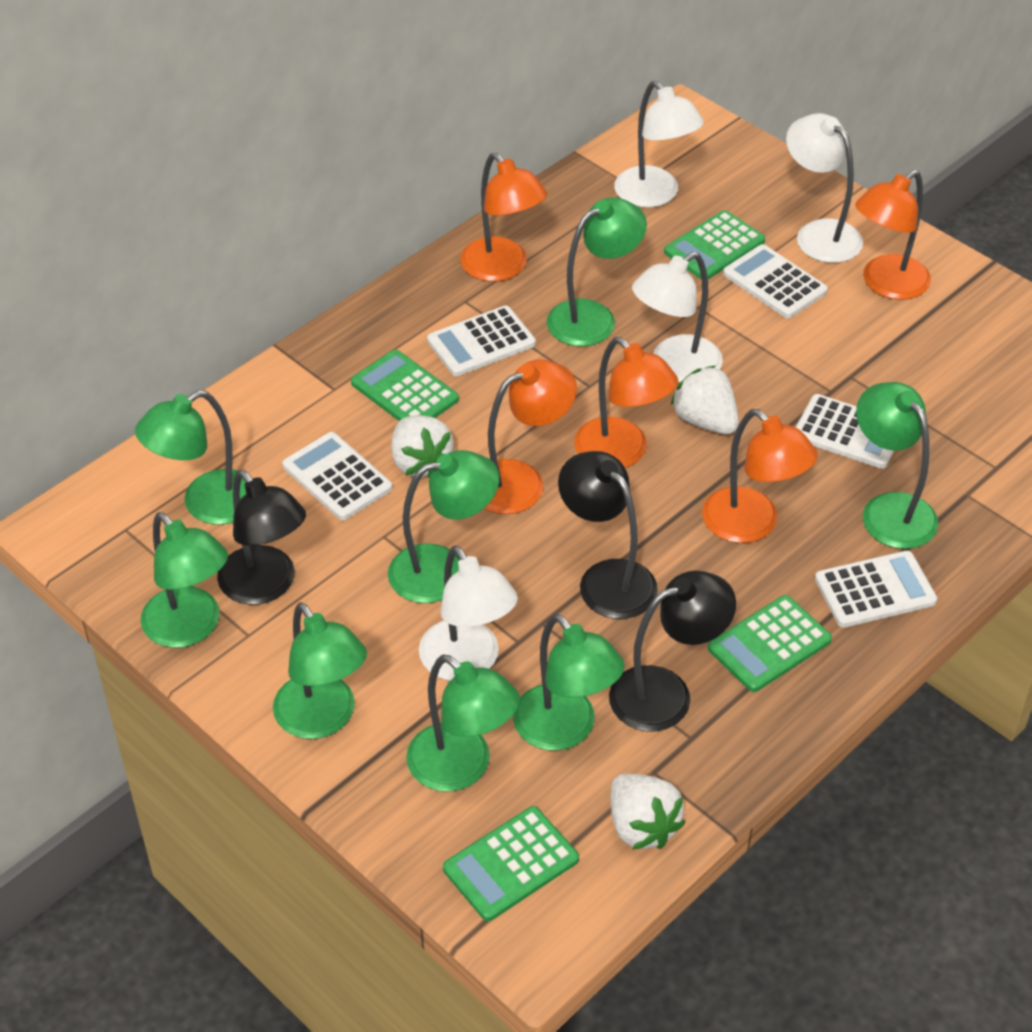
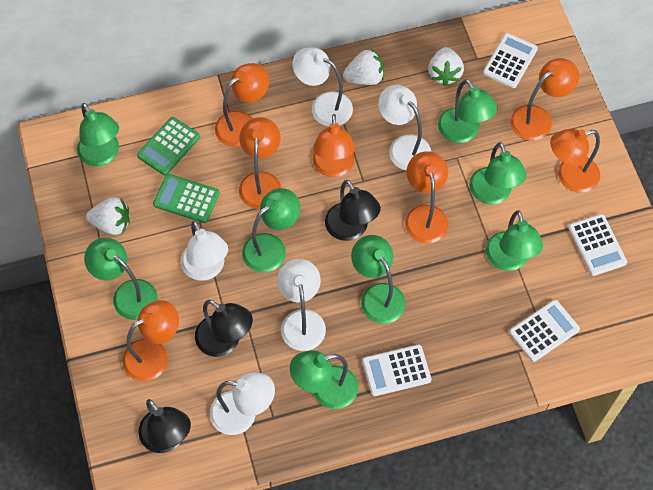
green calculator: [351,350,459,421] [443,806,579,921] [664,210,765,279] [708,595,832,692] = 4 -> [137,117,200,175] [153,174,220,223] = 2
orange lamp: [460,153,547,282] [484,360,577,514] [574,337,678,468] [702,409,818,543] [855,170,931,300] = 5 -> [122,300,179,381] [215,63,269,147] [239,117,281,209] [313,114,355,177] [405,151,448,243] [510,58,579,140] [550,129,600,193] = 7
white calculator: [282,432,392,520] [427,306,536,376] [723,244,828,318] [796,394,894,469] [815,551,937,628] = 5 -> [362,345,431,396] [483,33,538,88] [509,300,580,362] [568,214,627,276] = 4
white lamp: [419,546,518,681] [614,81,704,208] [632,252,723,383] [786,113,863,263] = 4 -> [181,221,228,281] [210,373,275,435] [277,259,326,351] [292,47,353,127] [378,85,431,171] = 5

